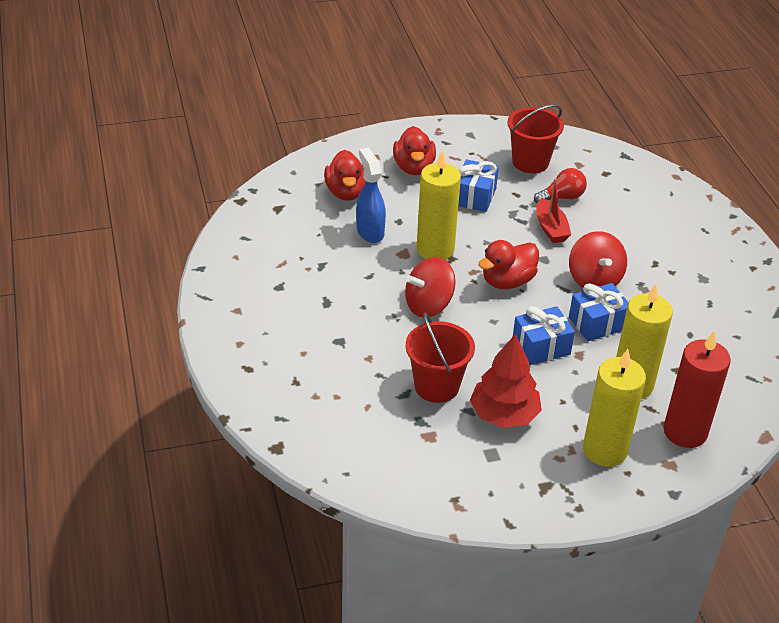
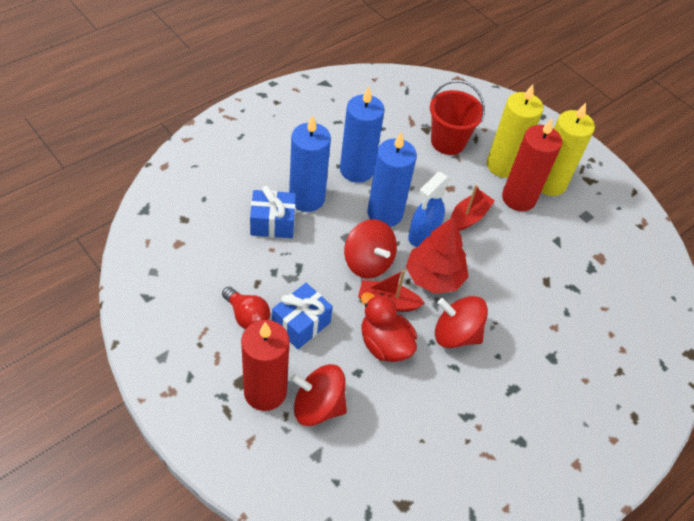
blue candle: none = 0 -> [289,115,331,212] [340,87,385,183] [367,132,417,227] = 3
blue gift: [458,159,499,212] [513,306,575,365] [569,283,629,341] = 3 -> [250,186,296,238] [272,283,333,349] = 2
red boat: [536,178,571,243] = 1 -> [358,270,425,312] [451,185,495,231] = 2
red bucket: [406,312,475,403] [507,104,564,173] = 2 -> [430,80,485,155] = 1
red candle: [663,331,731,448] = 1 -> [241,320,289,411] [502,118,562,211] = 2
red duck: [324,150,366,201] [393,126,436,175] [478,240,539,289] = 3 -> [361,292,417,362] = 1
red spinning top: [405,257,456,317] [569,231,627,288] = 2 -> [290,364,347,426] [344,219,397,279] [435,296,488,348] = 3
yellow candle: [417,150,461,260] [583,349,646,467] [616,284,673,399] = 3 -> [487,84,543,178] [541,103,595,196] = 2

